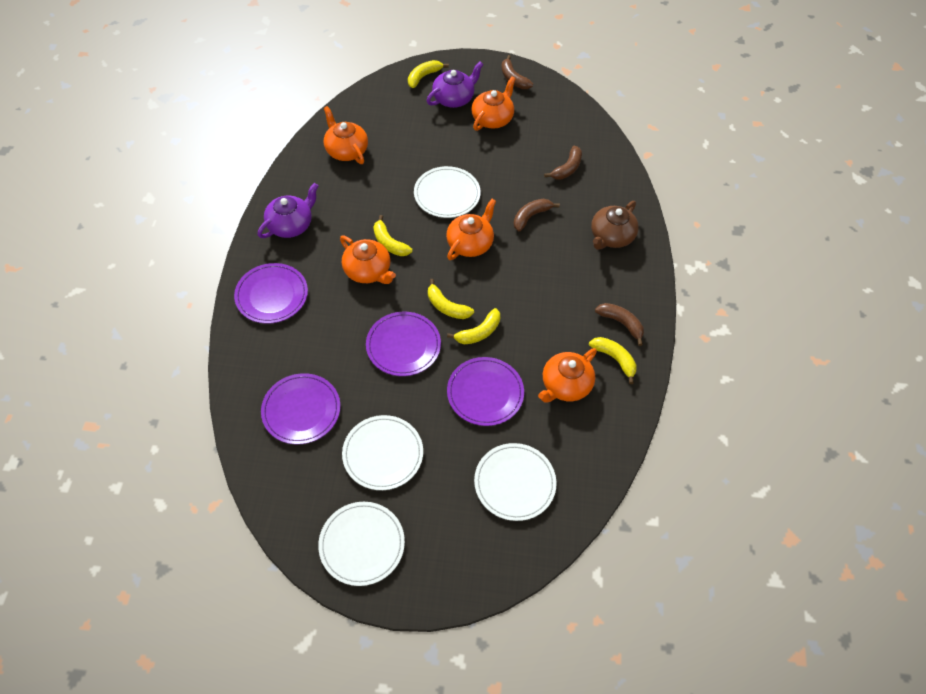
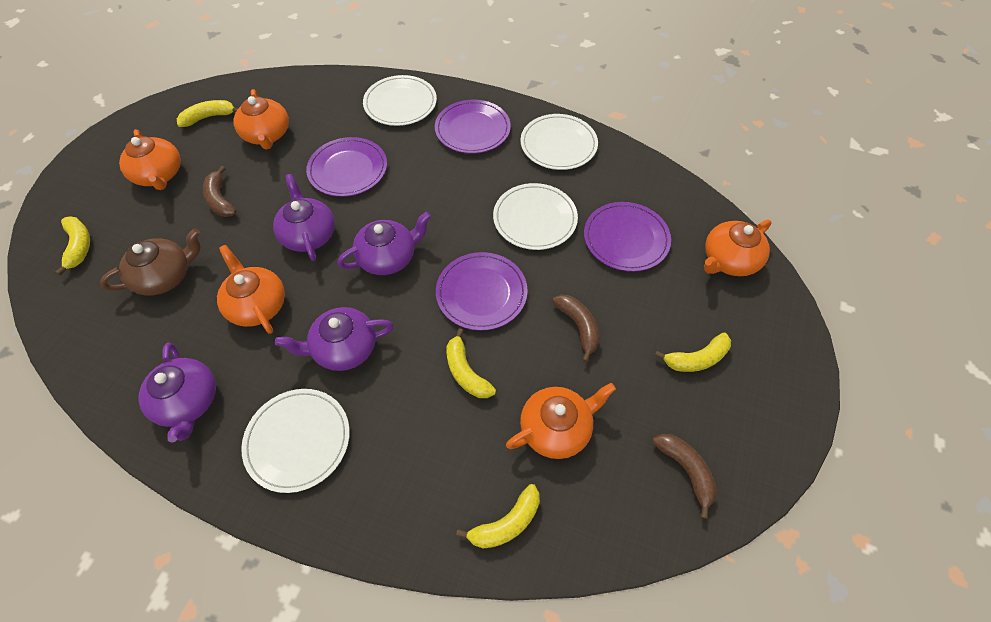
brown banana: [501,55,533,89] [514,198,560,231] [544,146,582,180] [595,303,644,346] = 4 -> [203,166,237,217] [552,295,600,362] [652,434,717,519] = 3
purple teapot: [258,183,318,238] [427,61,484,108] = 2 -> [138,343,216,443] [273,174,335,261] [275,307,394,371] [338,212,431,275] = 4

